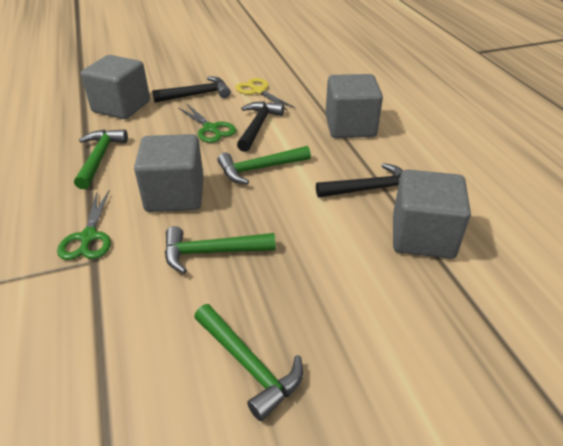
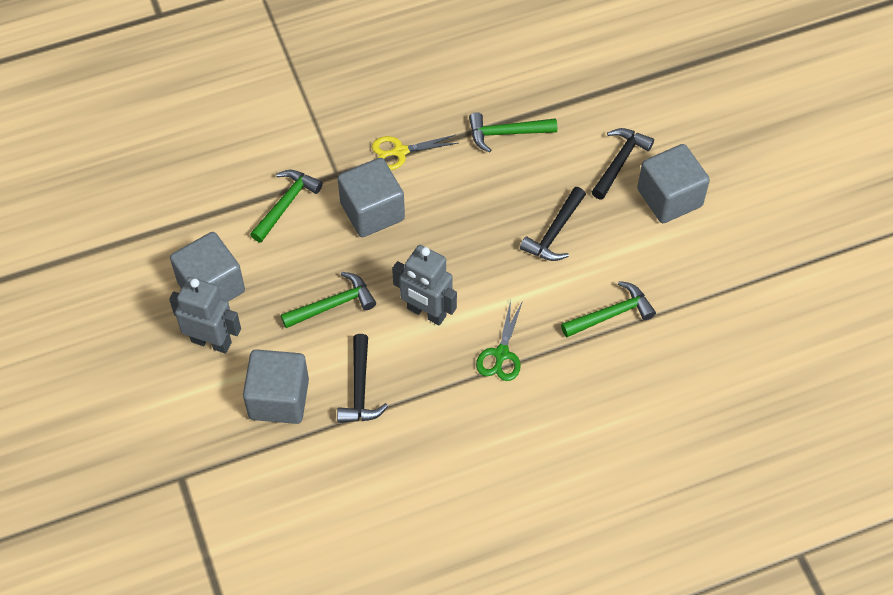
green scissors: [57,190,111,260] [179,104,236,143] = 2 -> [476,300,522,381] = 1
grey robot: none = 0 -> [169,277,241,354] [392,245,457,325] = 2

